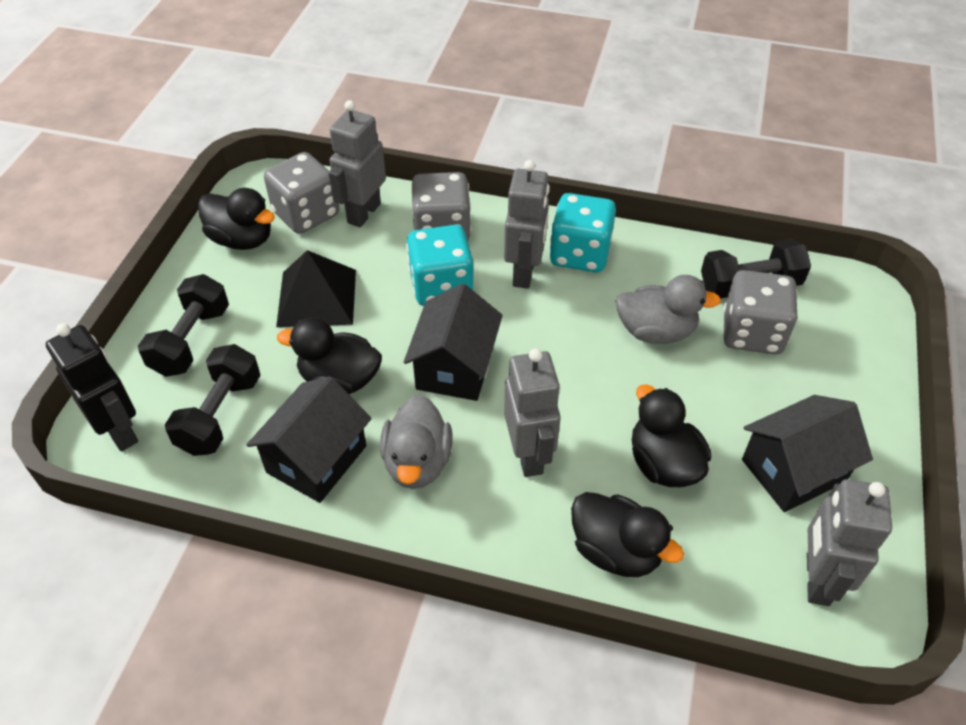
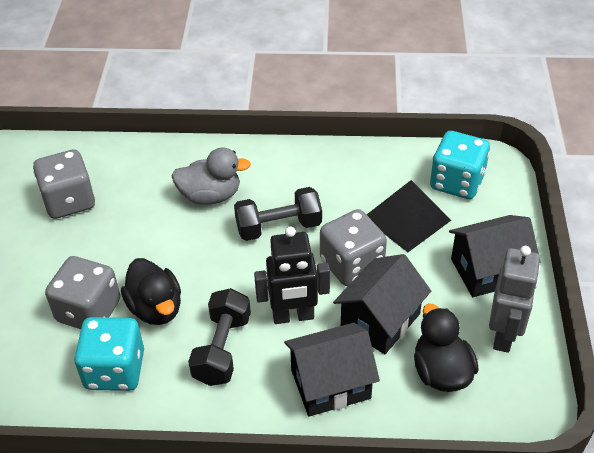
black duck: [198,188,275,250] [277,317,382,394] [571,492,684,577] [632,384,711,487] = 4 -> [121,258,181,325] [414,304,479,392] = 2
black dumbbell: [138,274,229,377] [165,344,260,456] [701,239,811,299] = 3 -> [188,288,251,386] [234,187,322,241] = 2
grey duck: [380,395,453,489] [616,275,721,344] = 2 -> [171,147,251,205] = 1
grey robot: [329,100,386,227] [504,160,550,289] [504,348,561,477] [807,479,892,606] = 4 -> [489,246,541,353] = 1

